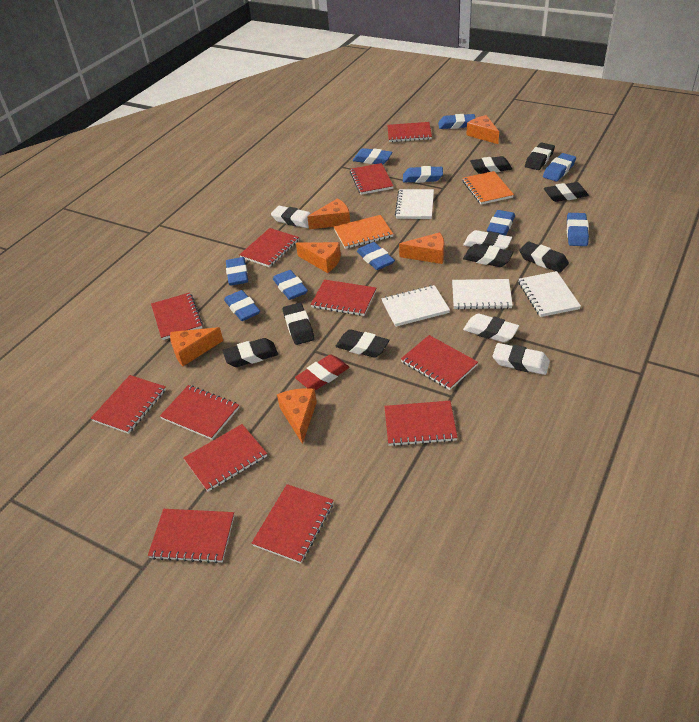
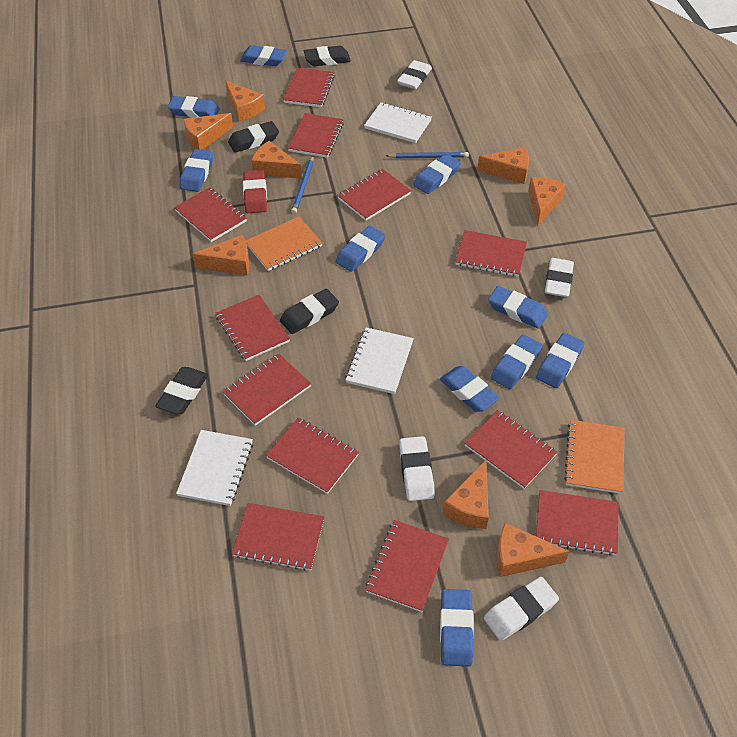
black eraser: [223,338,278,367] [283,303,315,345] [335,329,389,358] [463,244,513,267] [470,156,512,174] [519,241,569,273] [525,143,555,170] [544,182,589,202] = 8 -> [156,367,208,414] [228,121,279,153] [280,289,339,334] [304,46,351,66] = 4
blue pencil: none = 0 -> [291,156,314,214] [386,152,469,158] = 2
orange cheese: [170,327,223,366] [277,388,317,444] [296,242,341,273] [307,198,350,229] [399,232,444,264] [467,115,499,144] = 6 -> [183,113,233,150] [193,235,250,275] [225,80,265,122] [251,141,302,179] [443,460,489,529] [477,147,529,184] [497,523,570,577] [528,177,566,226] = 8
white notebook: [382,285,450,327] [395,189,434,219] [452,279,513,310] [519,271,581,317] = 4 -> [176,430,253,506] [345,328,414,394] [364,102,432,143] = 3

